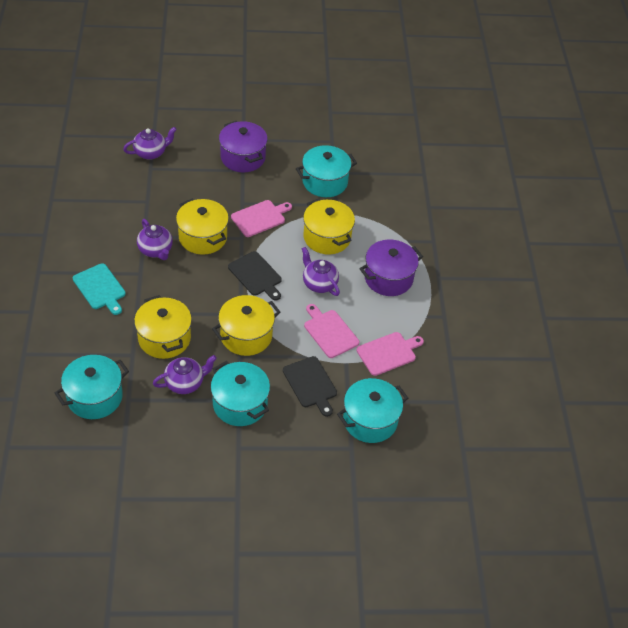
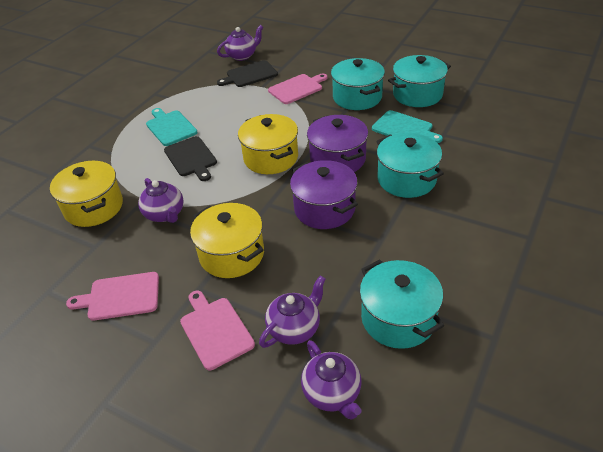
turquoise cutting board: [73,263,126,315] = 1 -> [146,108,198,146] [372,110,443,143] = 2
yellow pot: [134,295,192,359] [176,199,229,255] [212,295,280,356] [303,198,355,254] = 4 -> [50,161,123,227] [190,203,264,278] [238,114,298,174] = 3

